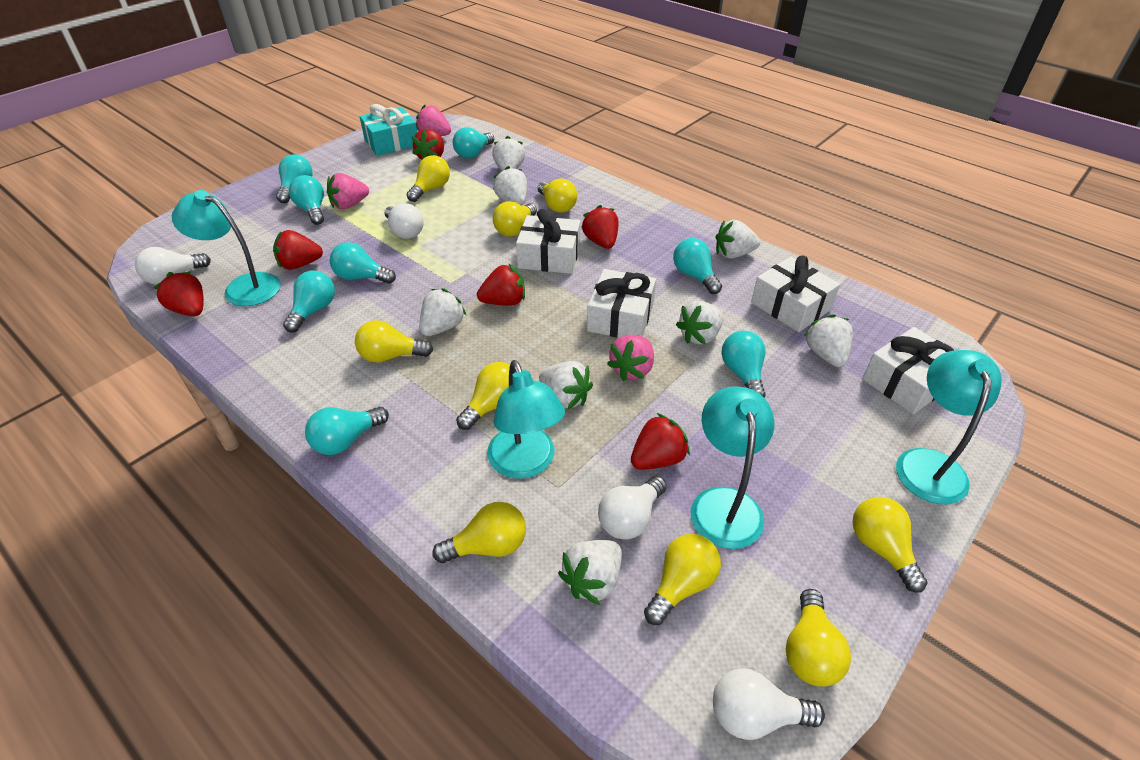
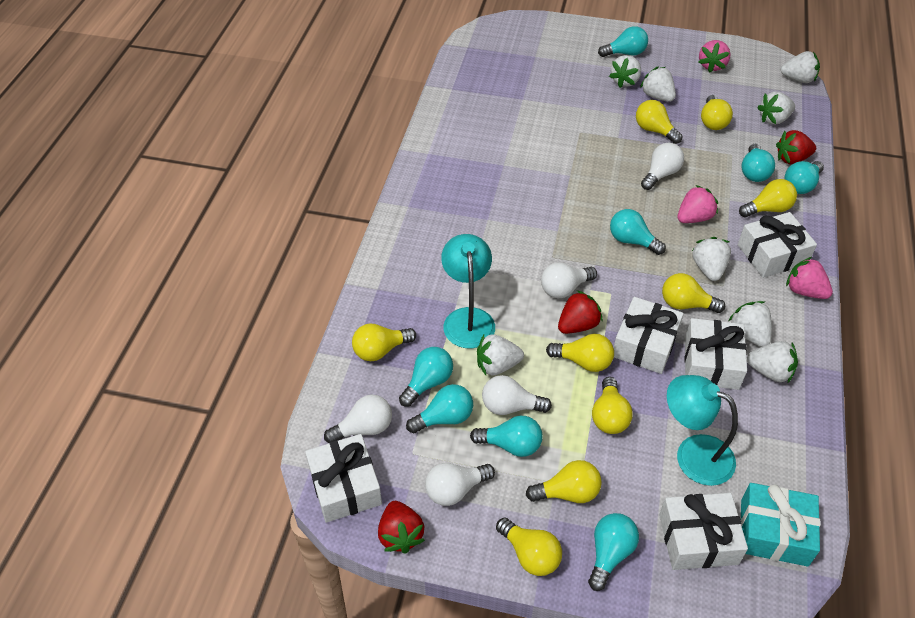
red strawberry: [154,271,204,316] [273,230,323,270] [412,129,444,160] [477,263,525,306] [581,205,618,249] [631,413,690,470] = 6 -> [378,501,425,554] [558,290,603,334] [776,130,816,164] = 3
turquoise lamp: [172,190,280,306] [487,360,565,479] [691,386,775,549] [896,350,1002,504] = 4 -> [441,234,495,348] [667,375,738,486] = 2
white gift: [516,209,581,274] [587,269,656,338] [751,256,840,332] [863,327,954,414] = 4 -> [305,434,382,523] [614,297,684,374] [659,493,748,570] [684,318,747,390] [738,212,817,278] = 5
white light bulb: [135,247,211,285] [384,203,424,239] [598,476,667,540] [713,668,825,740] = 4 -> [324,395,392,443] [425,463,495,506] [482,375,552,415] [541,262,597,298] [641,143,684,190] = 5

